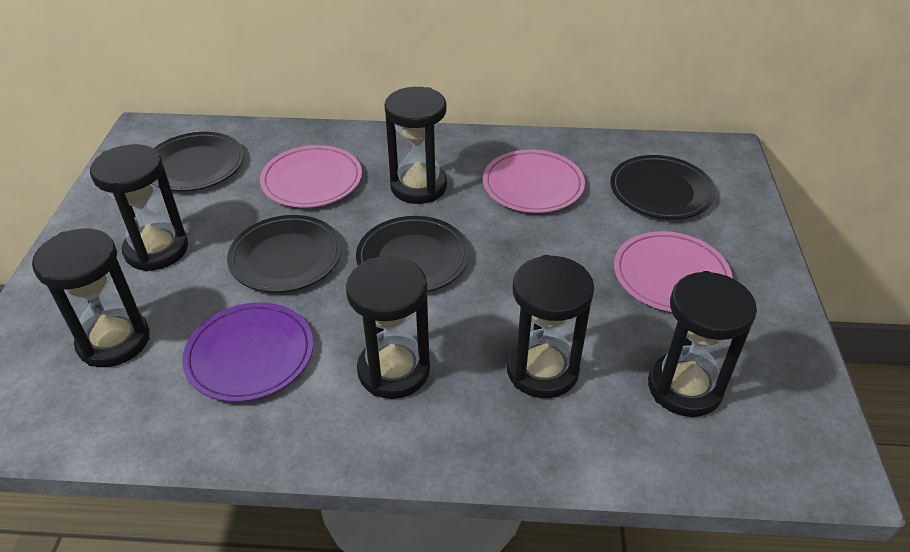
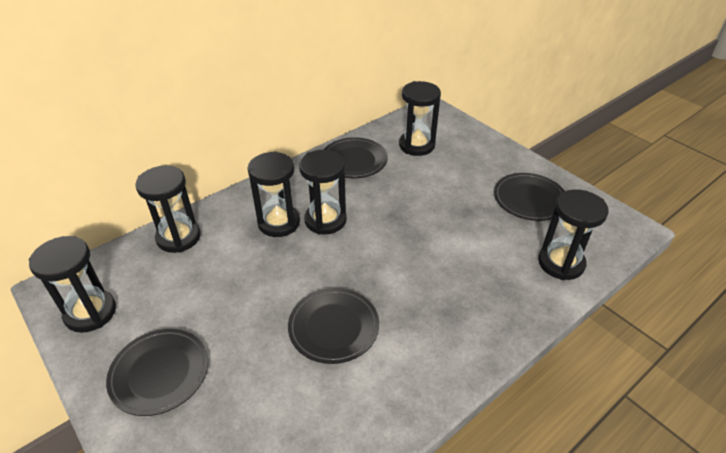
pink plate: [260,145,362,208] [483,150,585,213] [614,231,733,312] = 3 -> none = 0
purple plate: [182,302,313,402] = 1 -> none = 0

